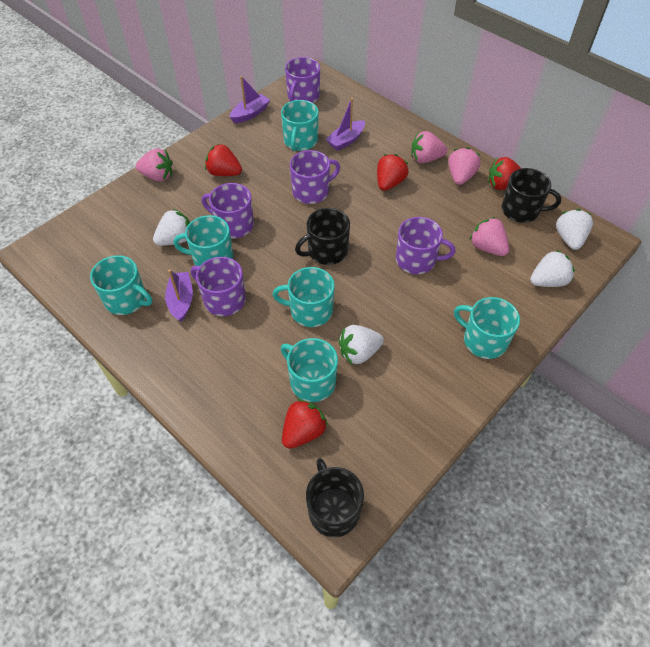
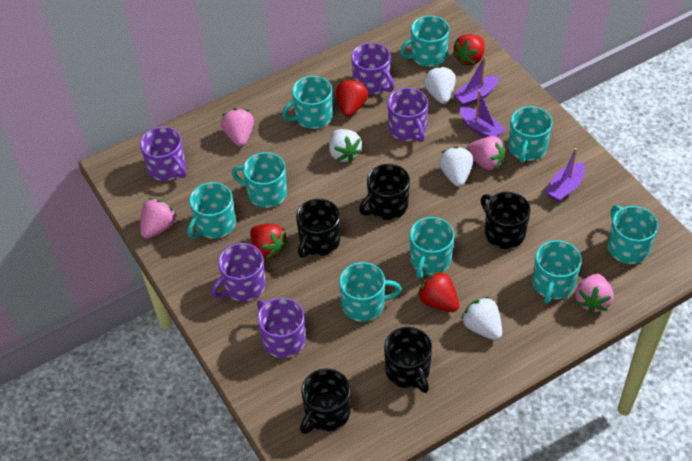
black mug: [295,208,350,265] [306,458,364,537] [502,168,561,223] = 3 -> [296,199,340,258] [300,369,351,434] [359,164,410,220] [384,327,432,393] [481,192,531,249] = 5
turquoise mug: [90,255,152,315] [173,215,233,266] [272,267,334,327] [281,100,319,151] [281,338,338,402] [454,297,520,359] = 6 -> [187,182,236,239] [232,152,287,208] [282,76,333,129] [339,262,402,322] [400,16,450,67] [410,217,454,278] [509,106,552,163] [533,240,582,304] [608,205,658,264] = 9

